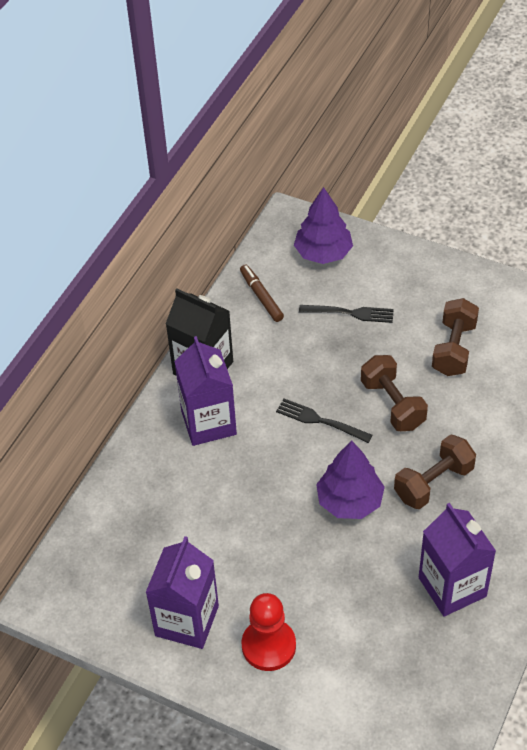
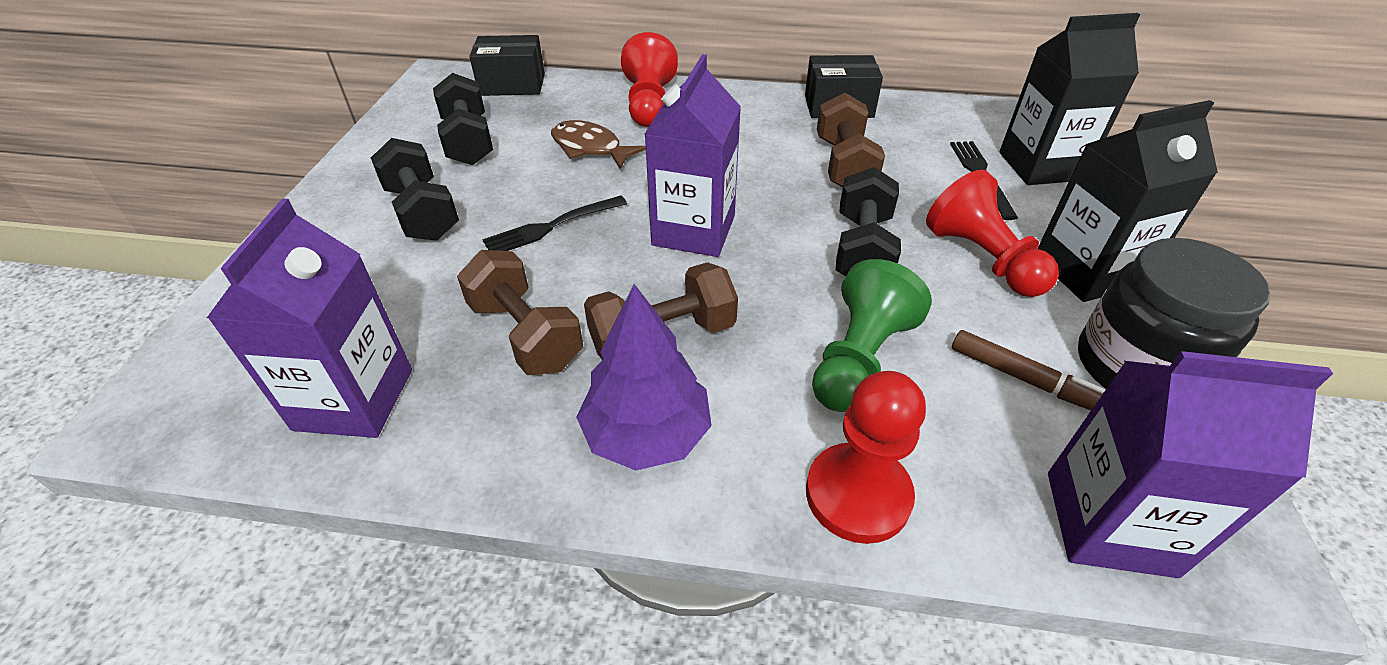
black box: none = 0 -> [469,35,545,96] [805,55,883,118] = 2
black carton: [166,289,233,375] = 1 -> [999,13,1140,185] [1038,100,1218,302] = 2
black dumbbell: none = 0 -> [371,138,459,241] [433,73,493,165] [836,167,901,276] = 3
black jar: none = 0 -> [1078,238,1271,389] = 1
brown fish: none = 0 -> [551,120,646,169] = 1
green pawn: none = 0 -> [812,259,932,412] = 1
purple tree: [294,187,353,264] [316,441,385,519] = 2 -> [576,284,712,471] = 1
red pawn: [242,593,296,671] = 1 -> [621,32,678,127] [806,371,926,544] [926,170,1059,297] = 3

